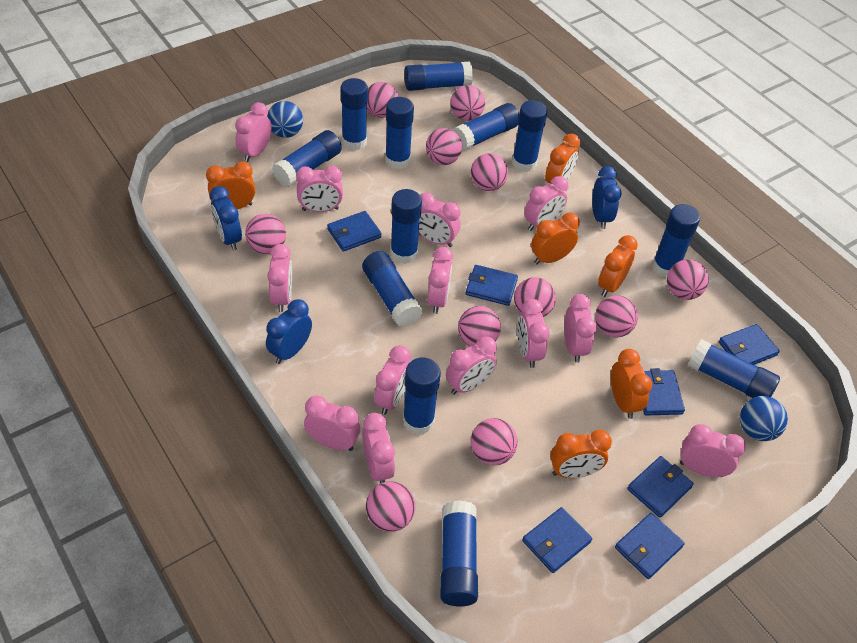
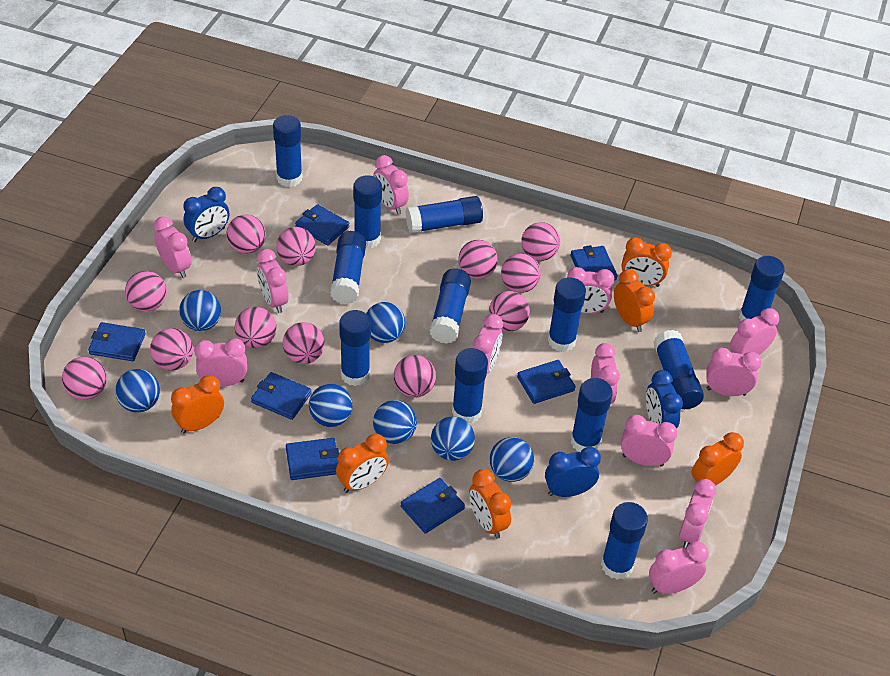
blue ball: [267,101,303,138] [740,396,788,441] = 2 -> [115,369,160,413] [179,290,221,331] [309,384,352,427] [366,302,405,343] [373,400,417,444] [431,416,475,461] [490,437,534,482] = 7
pink ball: [245,214,286,254] [366,481,415,532] [367,82,399,118] [426,128,462,165] [450,85,485,121] [458,306,501,346] [471,153,508,191] [471,418,518,465] [514,277,556,317] [595,296,638,338] [667,259,709,300] = 11 -> [62,356,107,400] [125,271,167,312] [150,328,193,370] [226,215,266,254] [234,307,277,348] [276,227,316,266] [283,322,325,364] [394,355,436,398] [458,240,498,279] [489,291,530,332] [501,253,541,293] [521,222,560,261] = 12
pink clock: [235,102,271,162] [267,244,292,312] [296,166,343,212] [304,396,360,451] [362,413,395,484] [374,346,411,415] [419,193,460,247] [427,247,453,314] [446,336,497,395] [517,299,550,368] [524,176,568,231] [564,294,597,363] [680,424,746,477] = 13 -> [154,217,191,278] [194,338,247,387] [257,249,289,313] [373,155,409,215] [473,314,503,374] [567,267,614,314] [591,343,620,404] [621,415,677,467] [649,541,709,594] [679,479,716,548] [706,348,762,396] [730,308,779,355] = 12

